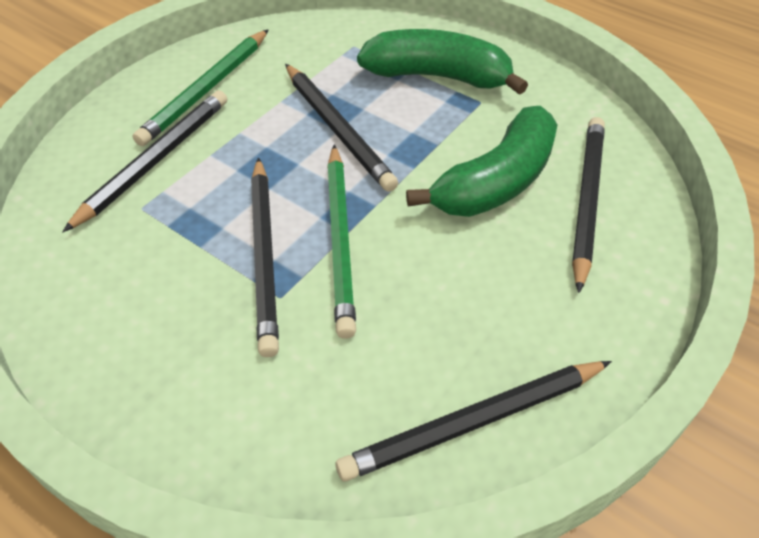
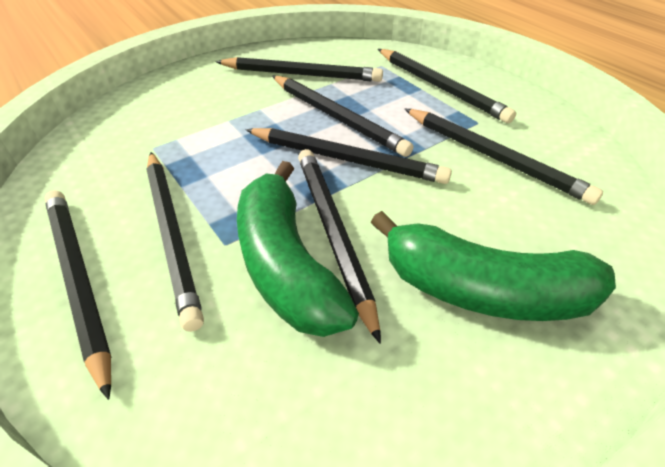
black pencil: [63,90,227,232] [251,157,279,357] [285,64,398,192] [336,361,612,482] [572,117,605,293] = 5 -> [44,190,112,400] [146,152,204,332] [215,57,383,82] [245,128,452,184] [272,76,413,157] [298,149,381,344] [378,49,516,123] [405,109,603,205] = 8
green pencil: [133,29,269,146] [327,145,356,339] = 2 -> none = 0

